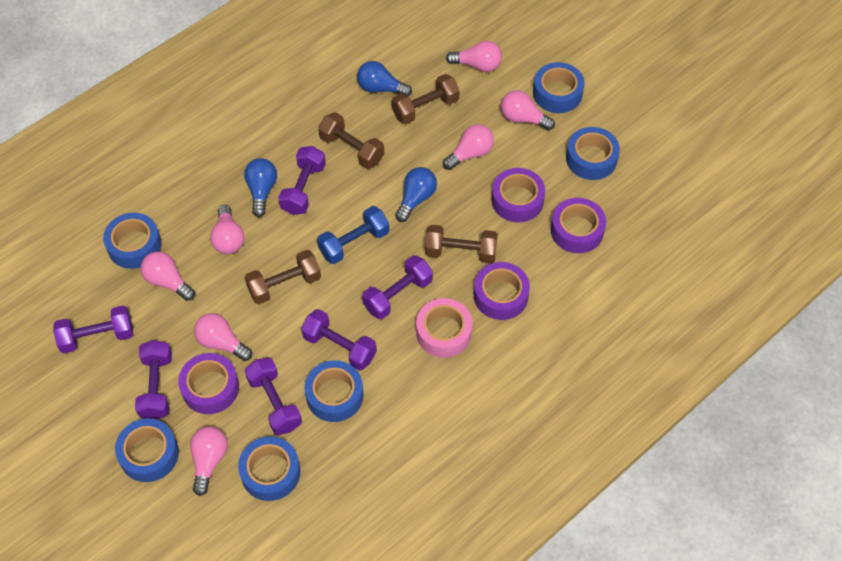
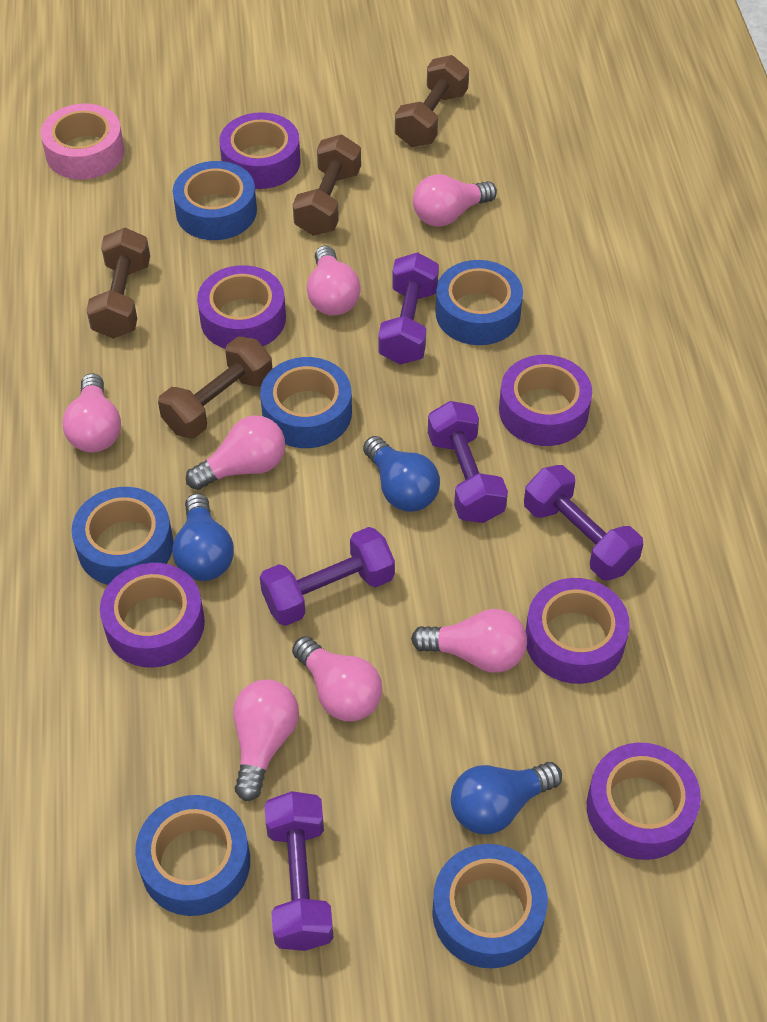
blue dumbbell: [317,206,389,264] = 1 -> none = 0
purple dumbbell: [53,306,133,353] [135,340,172,419] [245,358,302,435] [278,146,326,215] [301,309,377,371] [362,255,433,319] = 6 -> [260,527,395,626] [264,791,334,951] [378,252,439,364] [428,401,508,523] [524,465,643,580] = 5
purple tape: [178,353,239,414] [474,262,530,320] [491,168,545,222] [551,198,606,253] = 4 -> [100,563,205,668] [197,265,286,349] [219,112,301,189] [499,355,592,446] [525,578,630,684] [587,743,701,860] = 6

